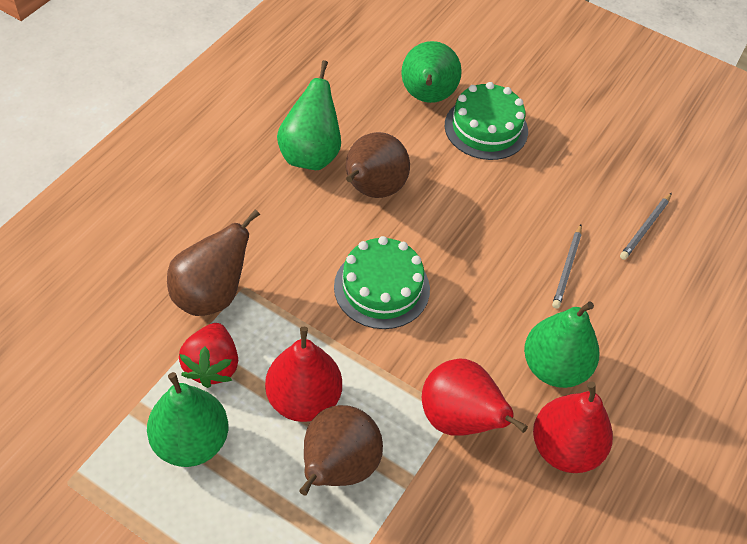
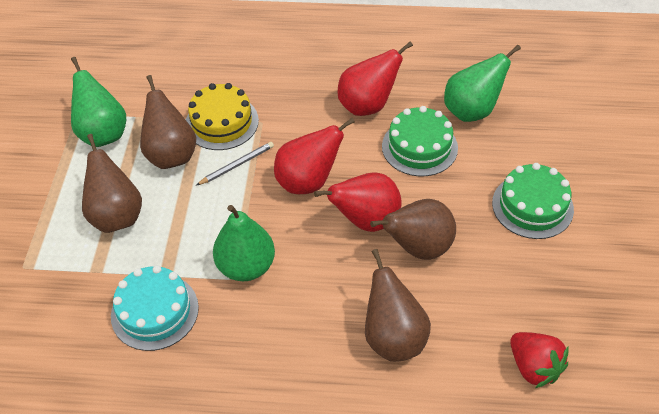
brown pear: [167,209,260,316] [299,405,383,496] [346,132,410,198] = 3 -> [82,134,142,233] [140,75,196,169] [365,249,431,362] [370,199,456,260] = 4
green pear: [147,372,228,467] [277,60,341,170] [401,41,462,103] [524,302,599,388] = 4 -> [71,57,126,147] [213,205,275,281] [444,45,521,122] = 3
grey pencil: [552,224,582,309] [620,193,672,260] = 2 -> [197,142,274,185] = 1
turquoise cake: none = 0 -> [111,265,199,351] = 1
yellow cake: none = 0 -> [186,83,259,150] = 1

